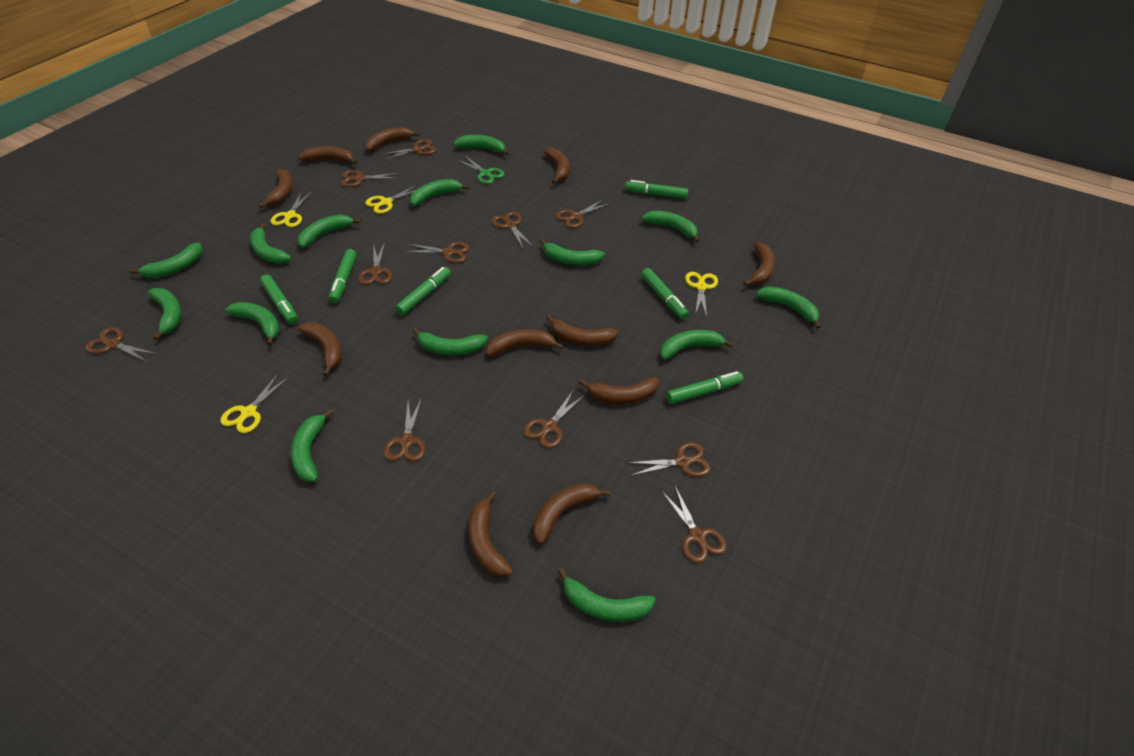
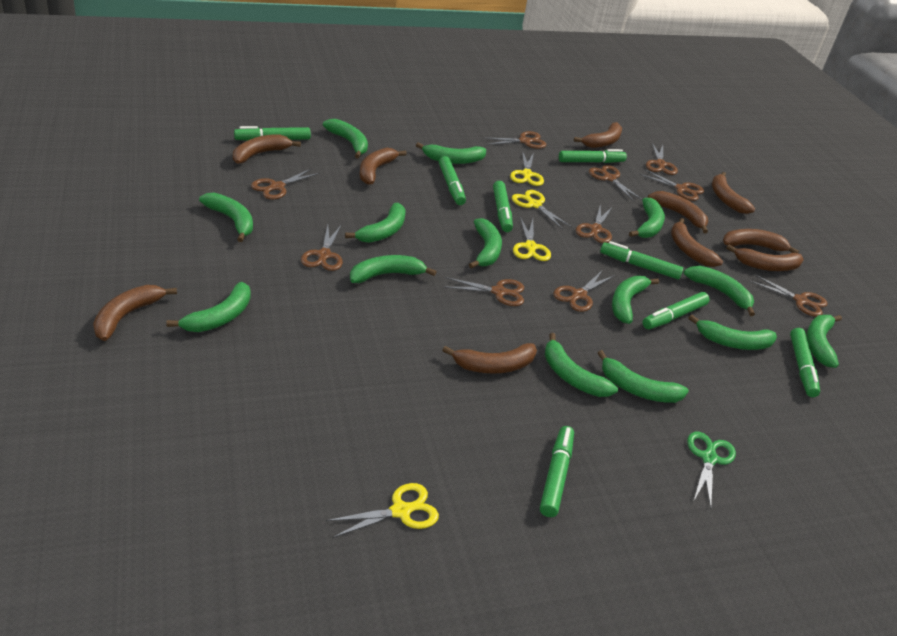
brown banana: [258,169,293,208] [297,322,342,376] [298,146,357,164] [365,127,420,151] [468,491,513,577] [486,329,564,356] [533,483,611,544] [543,147,569,184] [546,314,619,346] [579,377,659,404] [743,242,775,286] = 11 -> [93,285,177,341] [233,134,301,164] [360,148,407,185] [442,343,537,374] [574,122,622,148] [648,191,708,234] [671,218,723,267] [712,172,755,214] [723,229,799,253] [726,244,804,271] = 10
brown scissors: [85,327,157,362] [341,170,399,187] [358,243,392,285] [382,139,436,160] [384,398,425,461] [405,242,469,263] [492,212,533,248] [524,391,585,448] [556,199,610,228] [627,442,711,477] [662,486,727,563] = 11 -> [251,168,320,200] [301,224,343,271] [444,277,524,306] [484,131,546,149] [553,270,615,312] [576,204,612,243] [589,165,643,201] [639,169,704,201] [646,143,678,175] [750,274,828,317] = 10
green marker: [260,274,298,324] [328,249,357,303] [395,267,451,315] [625,180,688,199] [641,268,689,319] [666,371,744,404] = 6 -> [234,126,311,141] [439,156,466,205] [493,181,513,232] [540,426,574,517] [559,149,627,163] [600,241,683,279] [642,292,710,329] [790,328,820,397] = 8

